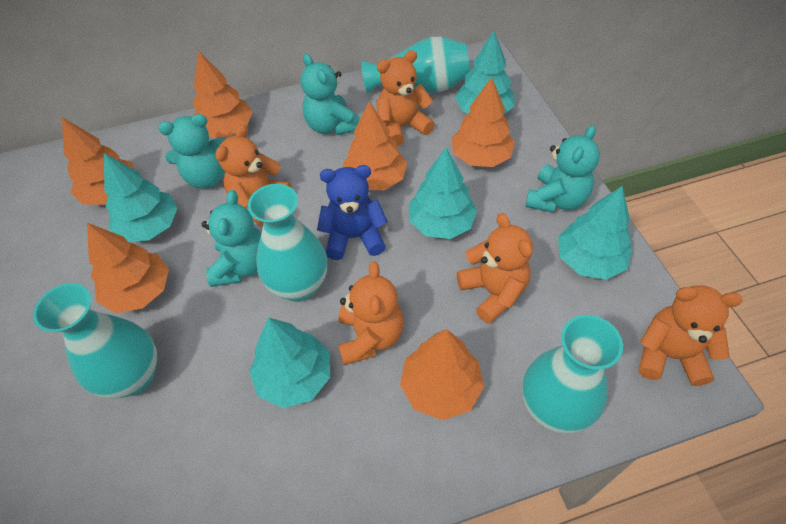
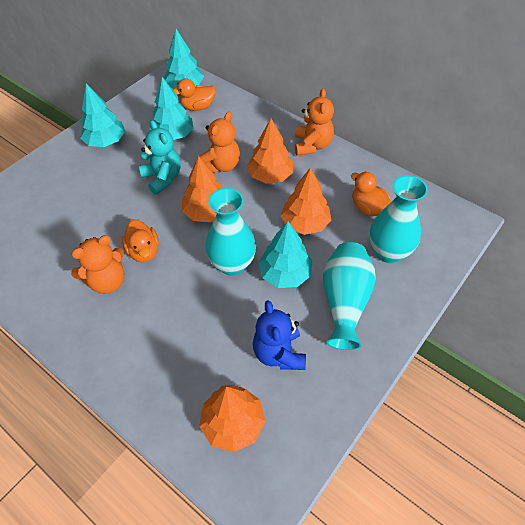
orange duck: none = 0 -> [122,219,159,263] [173,78,216,111] [351,172,391,216] = 3
orange teddy bear: [215,124,292,227] [338,262,404,365] [376,50,435,146] [457,213,533,324] [639,285,743,386] = 5 -> [71,235,124,294] [199,112,240,173] [295,88,334,156] = 3
orange tree: [62,117,135,205] [87,223,169,313] [193,51,253,137] [343,101,407,190] [400,329,484,420] [451,77,515,167] = 6 -> [182,156,223,222] [199,385,265,452] [247,118,293,184] [280,167,331,235] = 4
turquoise teddy bear: [158,114,225,189] [202,190,261,287] [301,54,360,135] [525,125,600,213] = 4 -> [139,120,181,195] = 1
turquoise tree: [104,153,178,242] [249,318,330,408] [409,148,477,239] [455,31,514,114] [558,186,632,280] = 5 -> [80,83,125,147] [149,77,193,140] [164,29,204,89] [258,221,313,288] = 4
turquoise vase: [33,283,157,399] [248,184,327,302] [361,37,470,94] [522,315,623,434] = 4 -> [205,188,256,276] [323,242,376,350] [369,175,428,263] = 3

